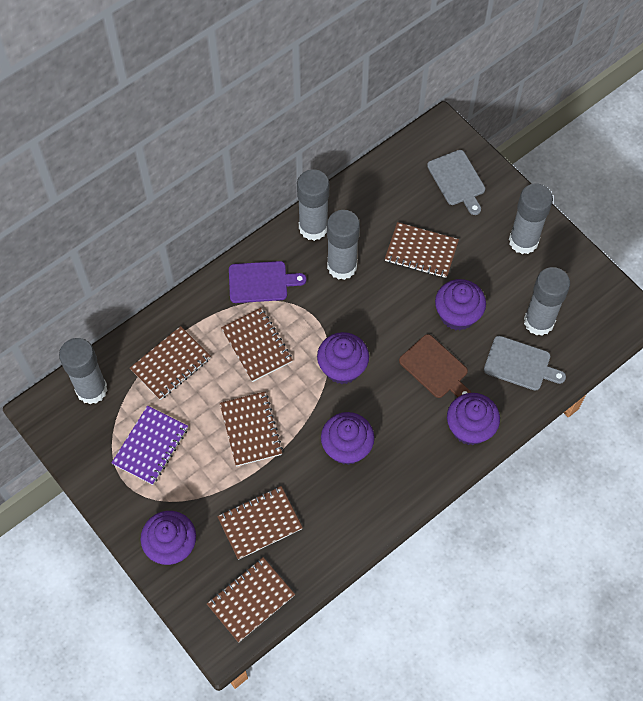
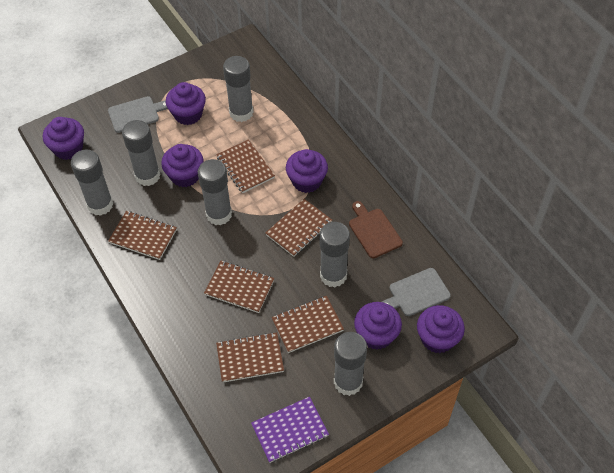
grey glue stick: [59,338,108,404] [297,169,329,241] [327,210,360,280] [509,183,553,254] [524,267,570,336] = 5 -> [71,149,113,216] [122,120,161,186] [198,159,232,225] [223,56,253,122] [320,222,350,287] [334,332,367,396] = 6
purple cupcake: [141,511,196,565] [317,332,369,384] [321,412,374,465] [435,279,486,331] [447,393,500,445] = 5 -> [43,117,84,160] [161,144,204,187] [166,82,206,125] [286,149,328,193] [354,302,402,350] [417,305,465,353] = 6
purple cutting board: [229,261,307,303] = 1 -> none = 0

